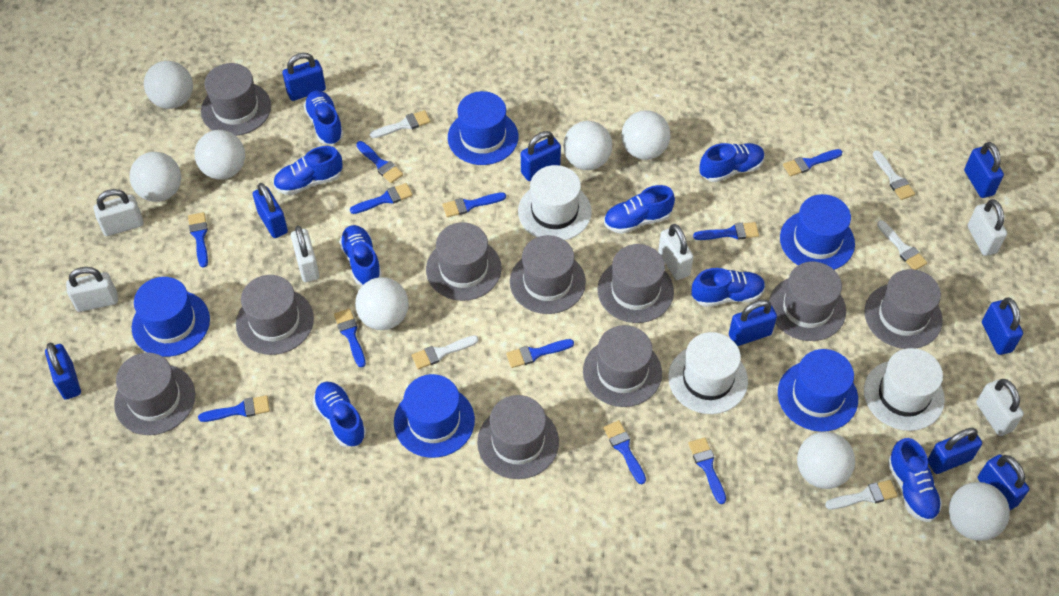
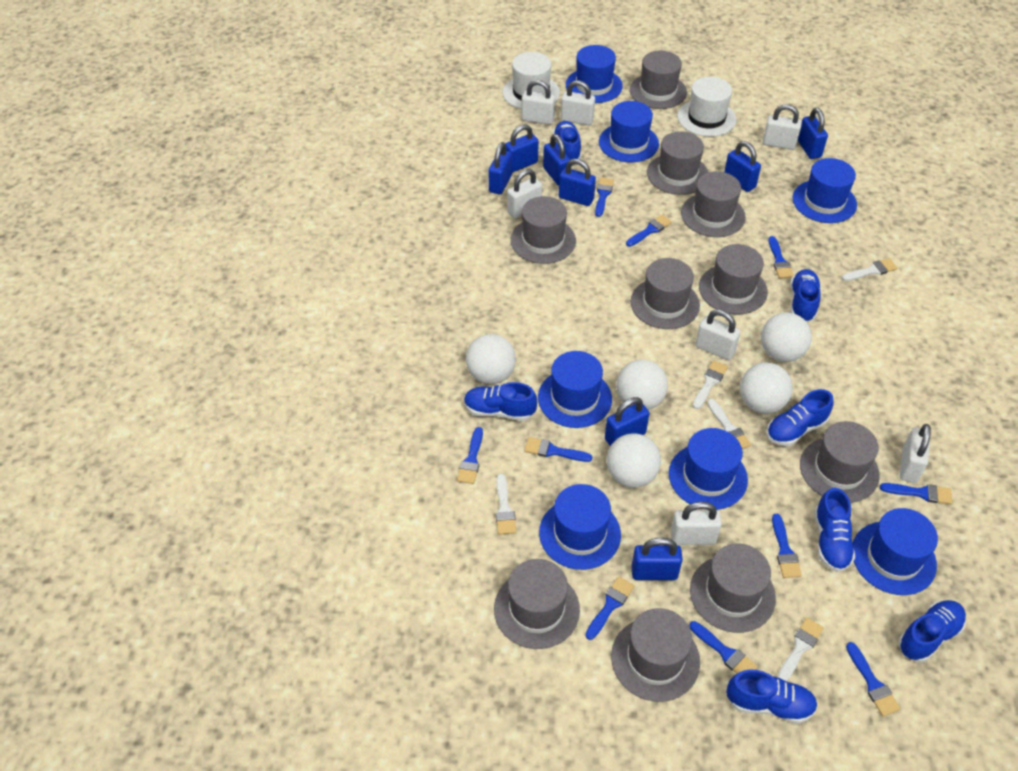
blue brush: [188,212,208,267] [198,395,270,422] [334,308,366,367] [350,183,413,214] [356,141,403,183] [442,192,506,217] [506,339,574,368] [603,420,646,484] [688,437,726,504] [693,222,759,240] [783,149,842,176] = 11 -> [457,427,483,484] [524,437,592,462] [585,576,634,640] [595,178,614,217] [626,214,672,247] [689,621,758,674] [769,236,794,279] [772,514,802,578] [846,642,900,716] [880,483,952,504] = 10
blue hat: [132,277,210,357] [394,374,475,458] [448,91,518,165] [778,349,858,432] [780,194,855,270] = 5 -> [538,351,612,428] [539,484,621,570] [566,45,623,103] [599,101,659,162] [669,428,748,510] [793,158,857,223] [853,508,938,595] = 7
blue padlock: [45,343,81,400] [253,183,288,238] [282,53,326,101] [521,131,561,181] [729,300,777,346] [928,428,982,474] [964,142,1004,198] [978,454,1029,510] [982,298,1023,355] = 9 -> [488,142,512,194] [505,124,539,173] [543,134,570,186] [559,159,596,206] [605,397,649,446] [631,537,683,580] [724,141,761,192] [798,108,828,159] = 8
blue shoe: [273,146,343,195] [303,90,344,145] [313,382,366,447] [339,225,382,286] [604,185,675,234] [692,268,765,307] [699,143,765,182] [888,438,942,522] = 8 -> [464,382,537,421] [553,121,581,160] [726,669,818,724] [766,389,834,446] [790,269,821,322] [814,488,855,572] [899,600,966,662] = 7
white ball: [129,152,181,202] [144,61,193,109] [195,130,245,180] [355,277,409,330] [563,121,612,170] [621,110,671,160] [797,432,855,489] [949,482,1010,541] = 8 -> [466,334,516,384] [607,433,661,488] [616,359,668,410] [740,362,793,414] [761,312,812,362] = 5
white hat: [518,165,592,240] [668,332,748,414] [864,348,945,431] = 3 -> [502,52,560,109] [677,77,737,137] = 2
white padlock: [66,267,118,312] [94,189,144,236] [291,225,319,282] [658,224,694,280] [968,199,1007,256] [976,379,1024,436] = 6 -> [507,169,542,219] [521,80,555,125] [561,81,595,125] [671,502,722,545] [695,310,741,360] [763,105,802,150] [900,424,931,483] = 7

